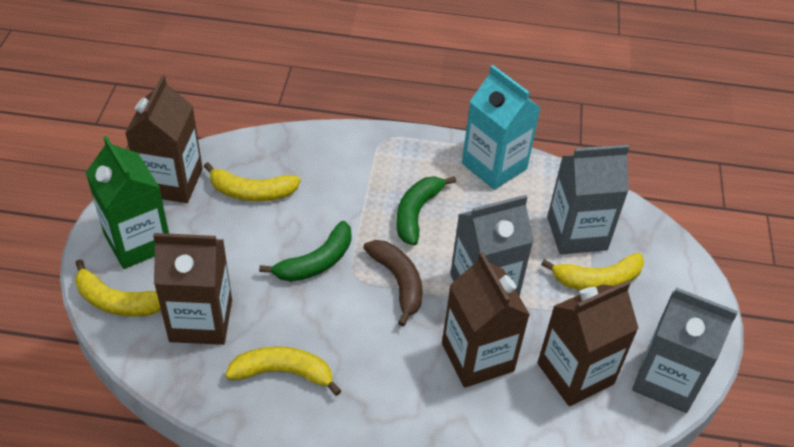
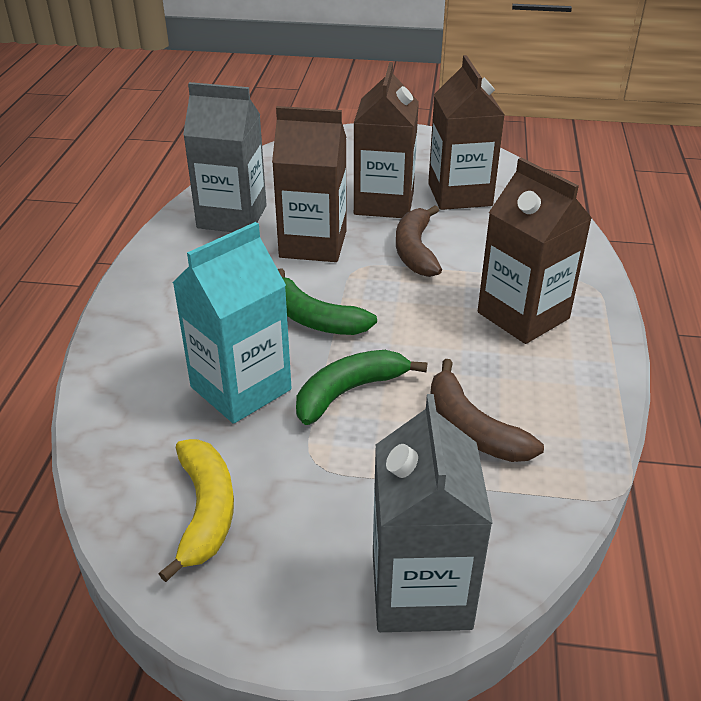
brown banana: [363,240,423,326] = 1 -> [396,205,442,277] [430,359,544,462] = 2
green carton: [85,136,169,269] = 1 -> none = 0
grey carton: [450,195,534,297] [547,145,629,255] [632,287,738,413] = 3 -> [183,82,267,232] [373,394,493,632] = 2
yellow banana: [75,259,161,317] [204,162,301,201] [225,347,341,396] [541,253,644,290] = 4 -> [159,439,234,582] = 1

